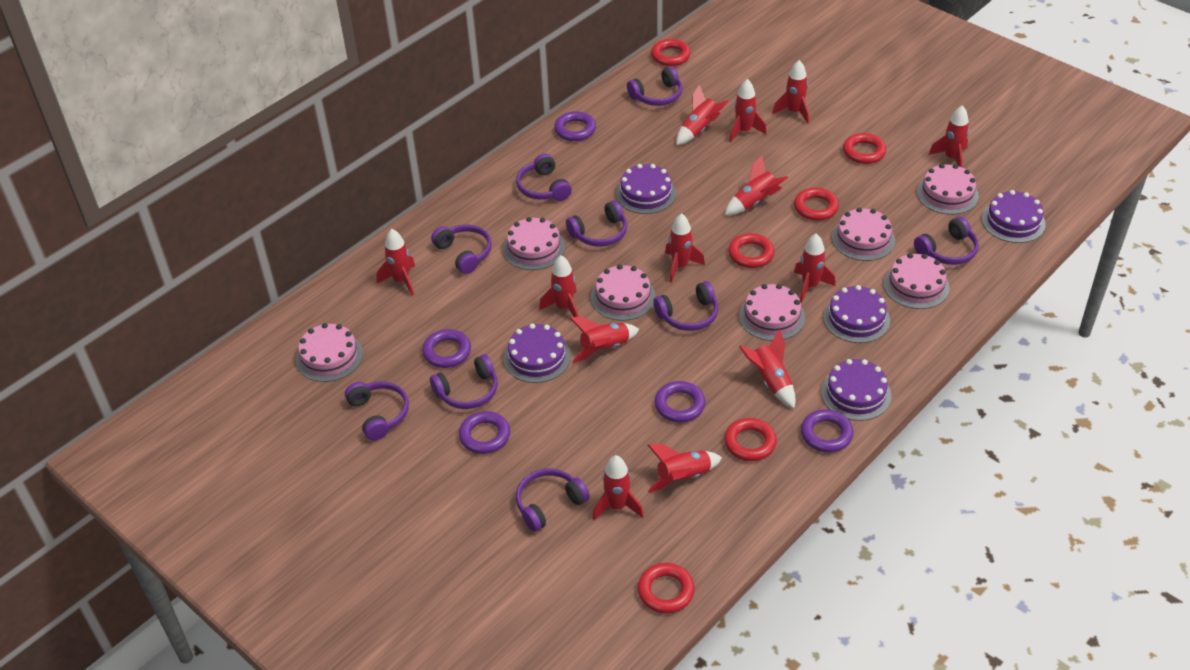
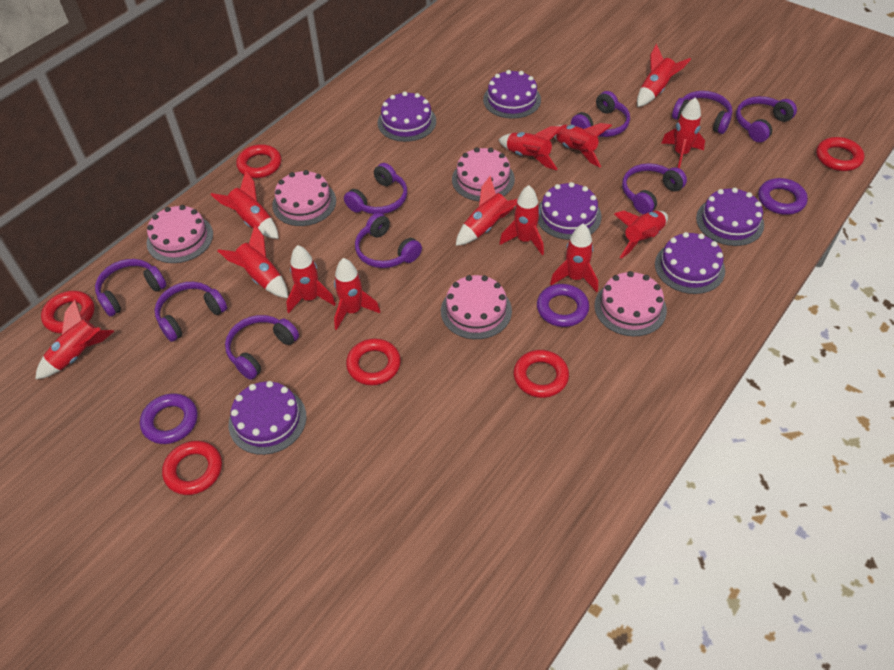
pink cake: [296,323,363,382] [503,217,565,270] [591,264,655,321] [739,284,805,341] [832,207,895,261] [884,253,949,309] [917,164,979,215] = 7 -> [147,205,213,263] [272,170,336,226] [441,275,512,339] [452,148,515,201] [594,271,667,336] = 5
purple cake: [504,324,571,383] [616,164,676,214] [821,359,891,421] [823,285,890,343] [982,190,1046,243] = 5 -> [229,381,307,455] [378,91,436,142] [483,70,541,119] [538,182,602,240] [655,232,725,294] [696,188,764,246] = 6
purple ring: [422,329,471,368] [459,411,510,454] [554,111,596,141] [655,381,706,422] [801,409,854,453] = 5 -> [140,393,197,444] [537,284,589,327] [758,178,808,215] = 3

